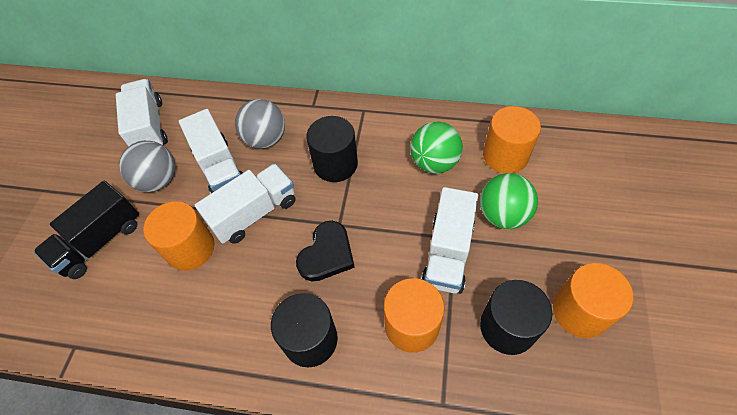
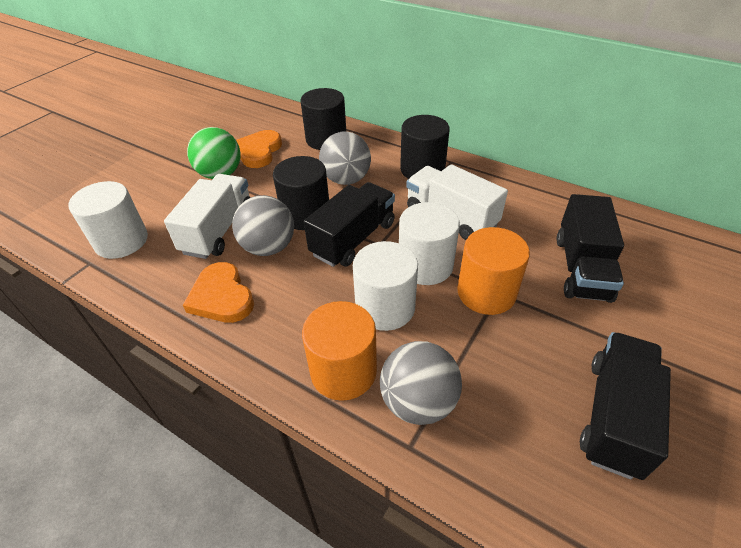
black heart: [296,221,355,282] = 1 -> none = 0
black truck: [34,181,139,279] = 1 -> [304,182,395,267] [556,194,624,303] [580,332,671,480] = 3
green ball: [410,121,463,173] [480,173,538,229] = 2 -> [187,127,240,179] = 1
grey ball: [119,141,176,192] [235,99,285,149] = 2 -> [232,195,294,256] [319,132,371,185] [380,341,462,425] = 3
orange cylinder: [143,201,215,271] [384,278,445,353] [483,106,541,173] [553,263,633,338] = 4 -> [302,301,377,401] [457,227,530,315] = 2
orange heart: none = 0 -> [183,262,254,323] [236,130,282,168] = 2
white cylinder: none = 0 -> [68,181,148,259] [353,241,418,331] [399,202,460,285] = 3
white truck: [116,79,168,147] [179,109,243,194] [195,164,295,244] [421,187,478,294] = 4 -> [164,174,251,259] [406,164,508,240] = 2

